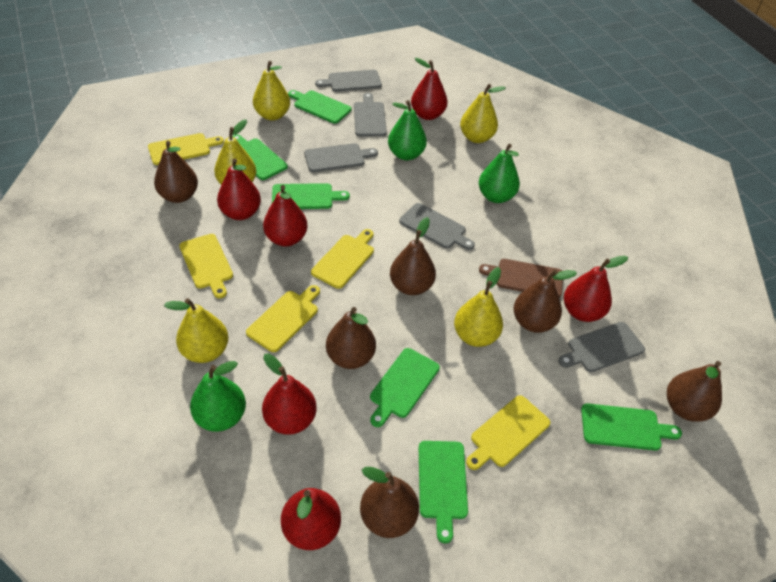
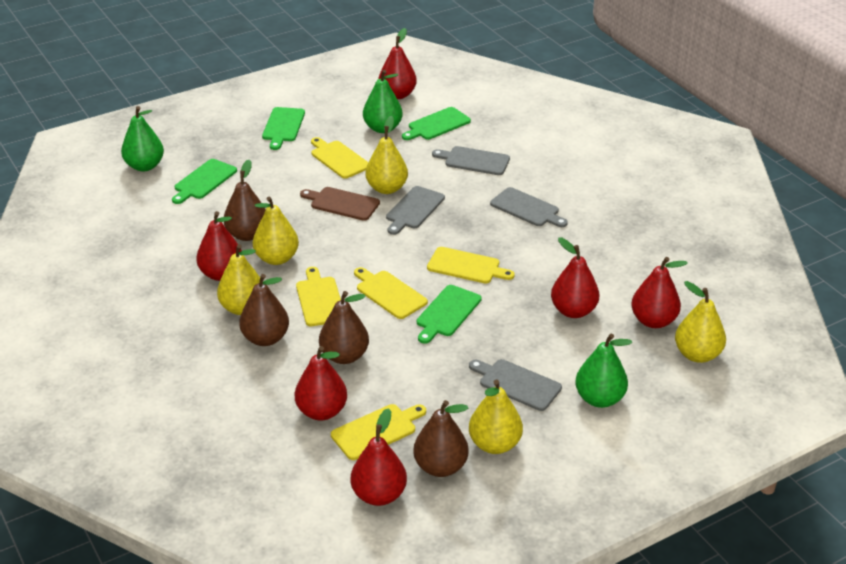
brown pear: [154,141,198,203] [326,307,376,369] [360,467,419,538] [390,217,436,295] [513,270,577,333] [667,361,722,422] = 6 -> [224,160,266,241] [239,274,289,346] [319,291,369,364] [413,400,469,477] = 4
green cutting board: [232,134,288,180] [272,183,350,209] [288,90,351,124] [370,348,440,427] [419,441,468,544] [581,403,682,451] = 6 -> [172,159,237,204] [262,107,305,150] [402,107,471,140] [417,285,482,344] = 4
grey cutting board: [304,143,378,172] [315,70,382,92] [354,93,387,136] [399,203,475,250] [558,322,645,372] = 5 -> [386,186,445,235] [432,146,510,175] [469,359,562,411] [490,187,568,227] = 4

